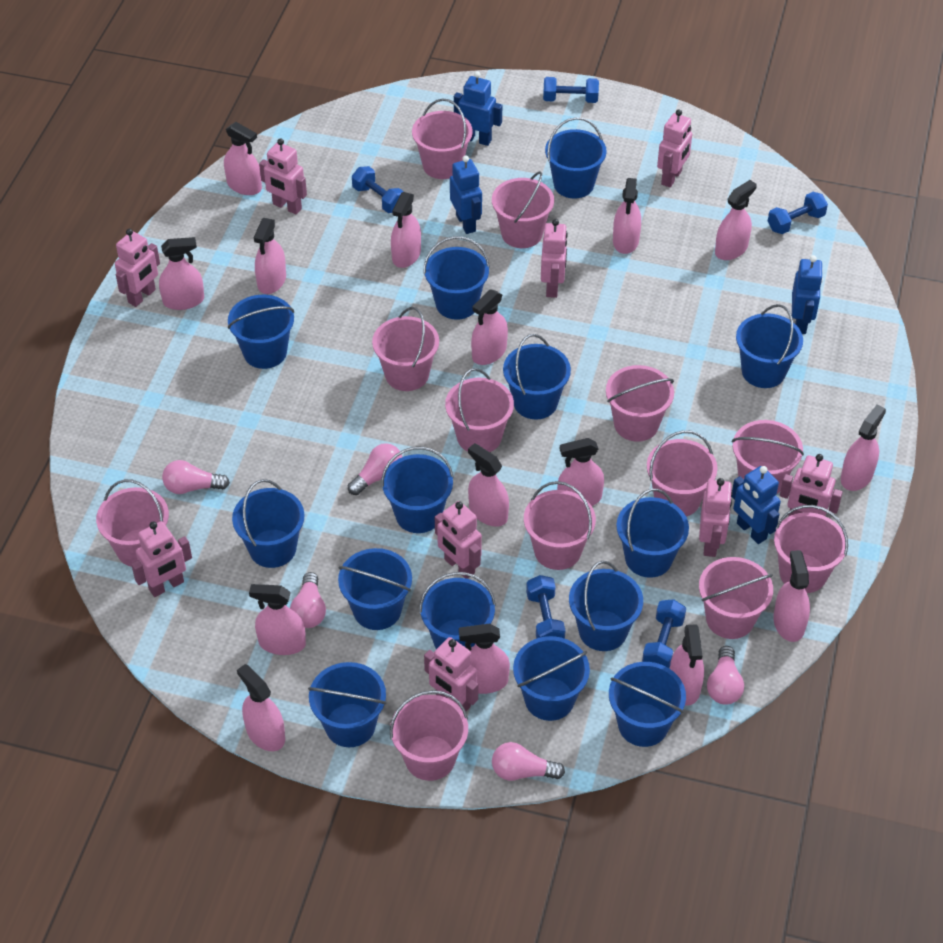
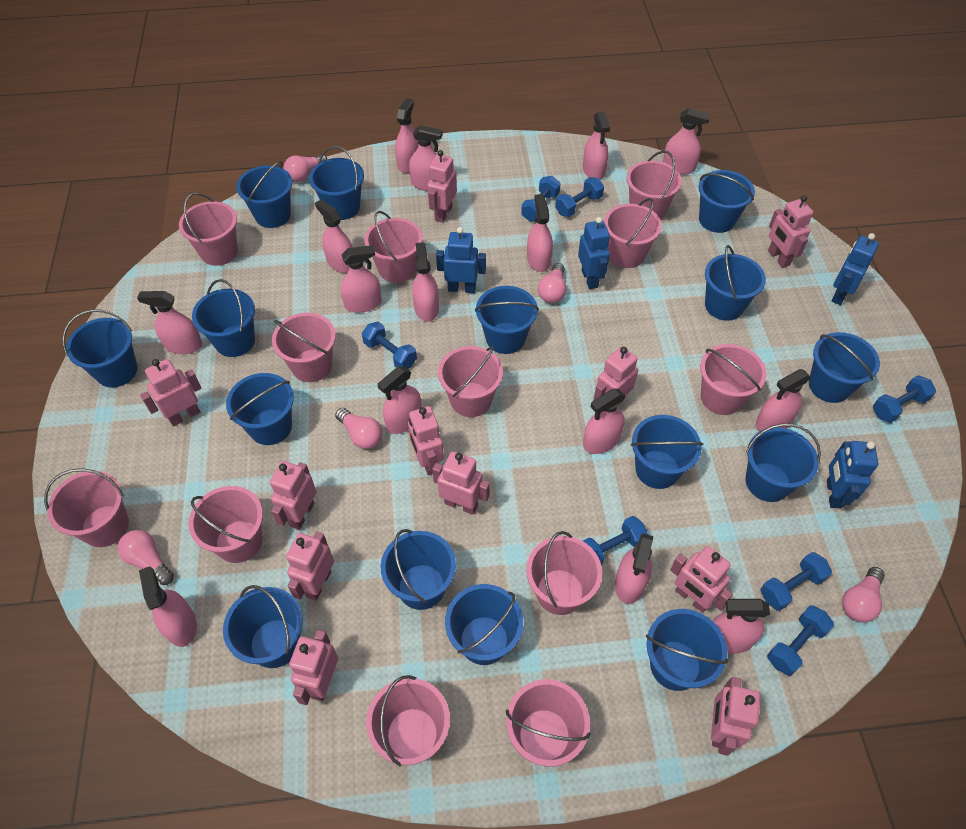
blue bucket: [228,295,294,369] [232,479,304,568] [308,662,387,747] [338,548,412,630] [381,447,454,533] [419,572,496,649] [423,236,490,320] [503,334,571,420] [513,636,590,721] [545,117,607,198] [569,561,643,651] [609,662,686,747] [616,489,689,578] [736,304,803,388] = 14 -> [62,309,138,387] [192,279,255,357] [223,585,303,668] [226,373,294,445] [236,161,292,228] [309,146,364,220] [381,529,456,610] [445,584,523,665] [475,286,539,354] [631,415,703,489] [646,609,728,691] [699,170,755,233] [705,245,766,321] [745,423,821,502] [809,332,880,403] = 15
blue dumbbell: [352,166,404,213] [526,575,566,639] [543,77,599,103] [642,600,686,668] [768,192,828,234] = 5 -> [362,322,417,369] [521,176,561,221] [555,177,604,217] [583,516,648,565] [760,552,832,611] [767,605,834,676] [873,375,936,423] = 7
pink robot: [115,229,160,307] [131,521,192,597] [259,138,307,215] [424,637,478,711] [435,501,482,579] [541,219,568,298] [657,109,692,187] [699,478,733,557] [780,454,843,517] = 9 -> [140,359,201,426] [270,461,317,530] [286,531,334,601] [289,630,338,705] [408,406,444,476] [427,150,457,223] [432,451,490,515] [593,347,638,404] [670,546,733,613] [711,677,760,756] [768,195,814,268] = 11

